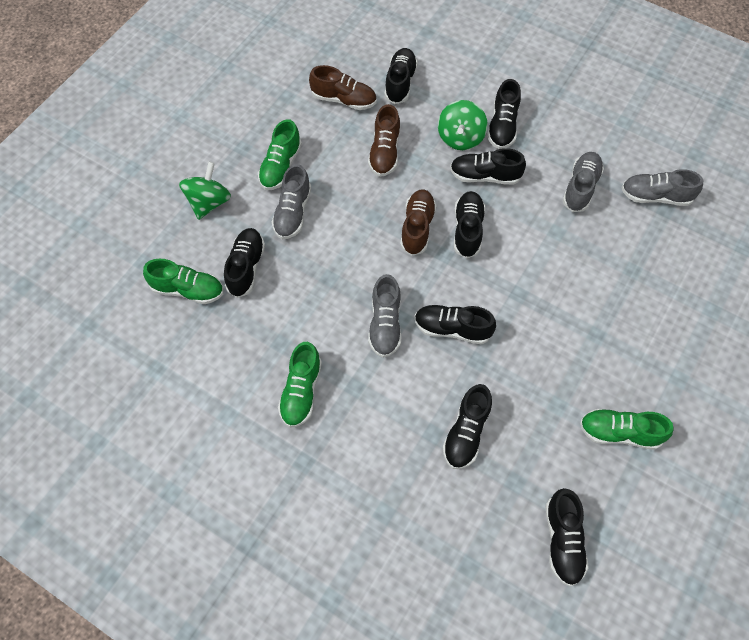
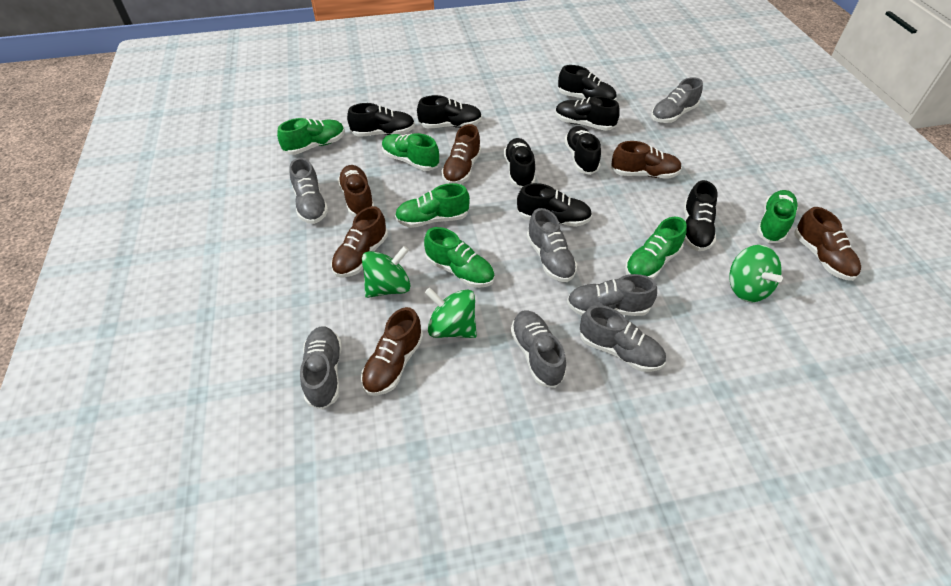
brown shoe: [309,65,376,110] [368,104,400,177] [400,189,437,256] = 3 -> [331,206,388,278] [338,165,374,217] [361,307,423,396] [441,124,481,184] [611,141,682,179] [794,207,861,281] = 6
green shoe: [143,259,224,304] [258,119,302,190] [278,342,322,428] [580,409,673,450] = 4 -> [277,118,345,155] [382,133,439,171] [395,183,470,228] [424,227,495,288] [625,217,687,279] [757,190,798,243] = 6
green spinning top: [179,162,231,220] [438,100,488,150] = 2 -> [362,246,411,298] [425,288,477,338] [729,245,783,302] = 3
grey shoe: [272,164,311,239] [368,274,402,358] [563,152,604,212] [621,169,703,206] = 4 -> [289,158,328,224] [300,326,342,410] [510,310,566,388] [527,208,577,282] [567,274,657,316] [580,305,666,372] [651,77,703,123] = 7

